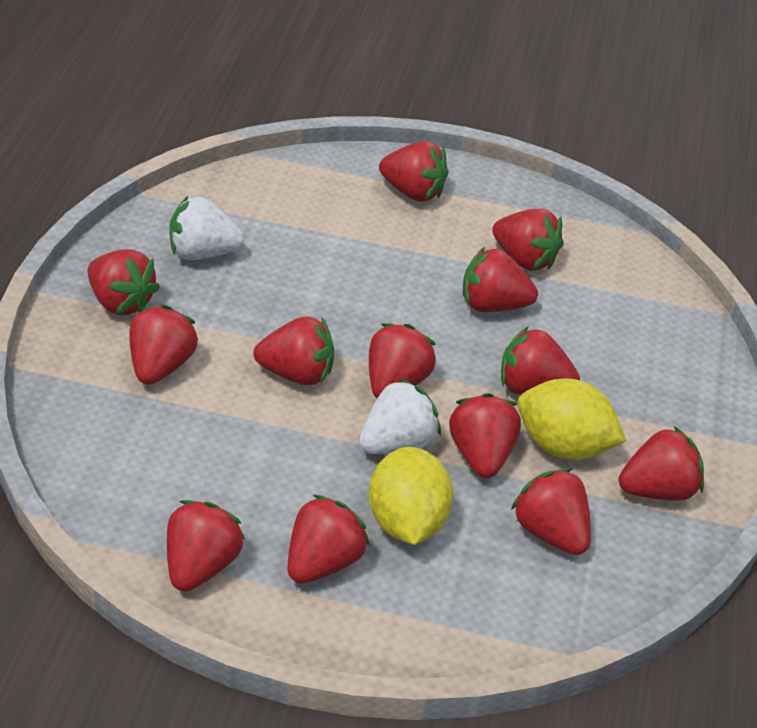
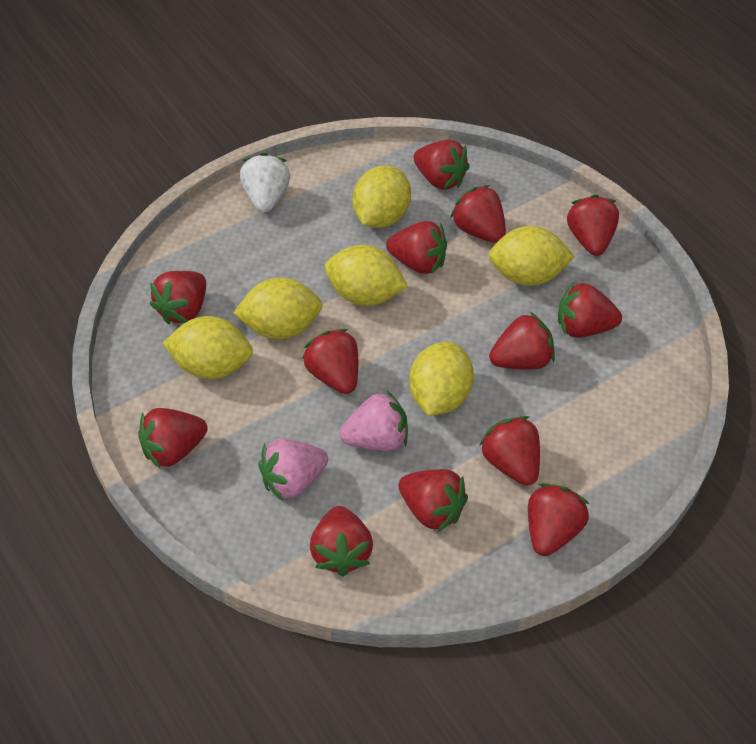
pink strawberry: none = 0 -> [258,439,328,500] [339,391,408,451] = 2
white strawberry: [169,196,244,260] [359,378,441,454] = 2 -> [240,153,290,213] = 1
yellow lemon: [368,447,453,545] [517,379,626,460] = 2 -> [163,316,253,379] [233,277,323,339] [325,245,408,306] [353,166,411,228] [409,342,474,416] [489,226,575,286] = 6

